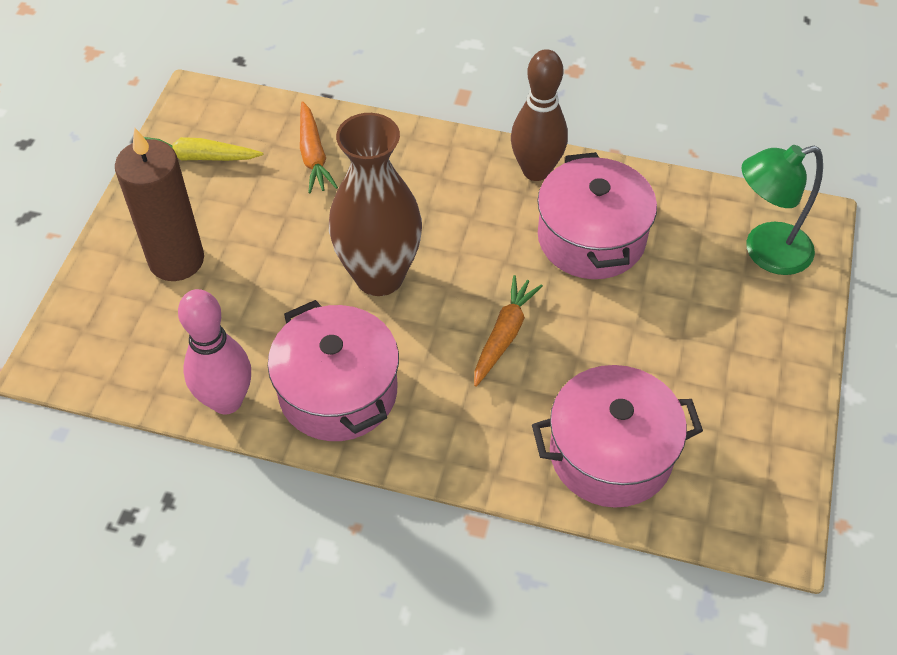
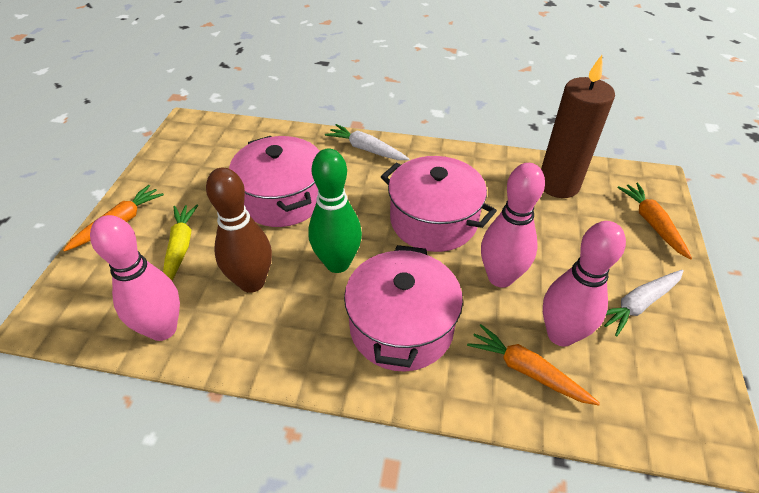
brown vase: [329,113,422,296] = 1 -> none = 0
green bowling pin: none = 0 -> [308,149,362,273] = 1
green lamp: [742,145,823,275] = 1 -> none = 0
orange carrot: [300,101,338,194] [474,275,543,387] = 2 -> [63,185,164,252] [467,324,600,405] [617,183,692,260] = 3
pink bowling pin: [178,289,251,415] = 1 -> [90,215,180,341] [481,163,545,288] [543,221,626,346] = 3
white carrot: none = 0 -> [325,124,409,160] [604,270,684,337] = 2

